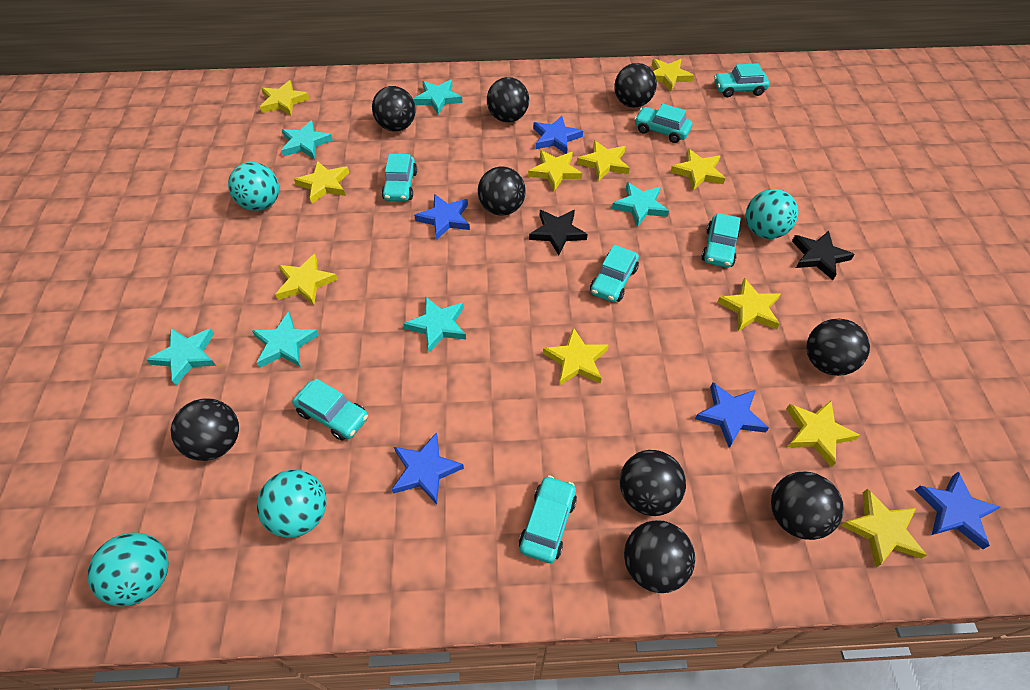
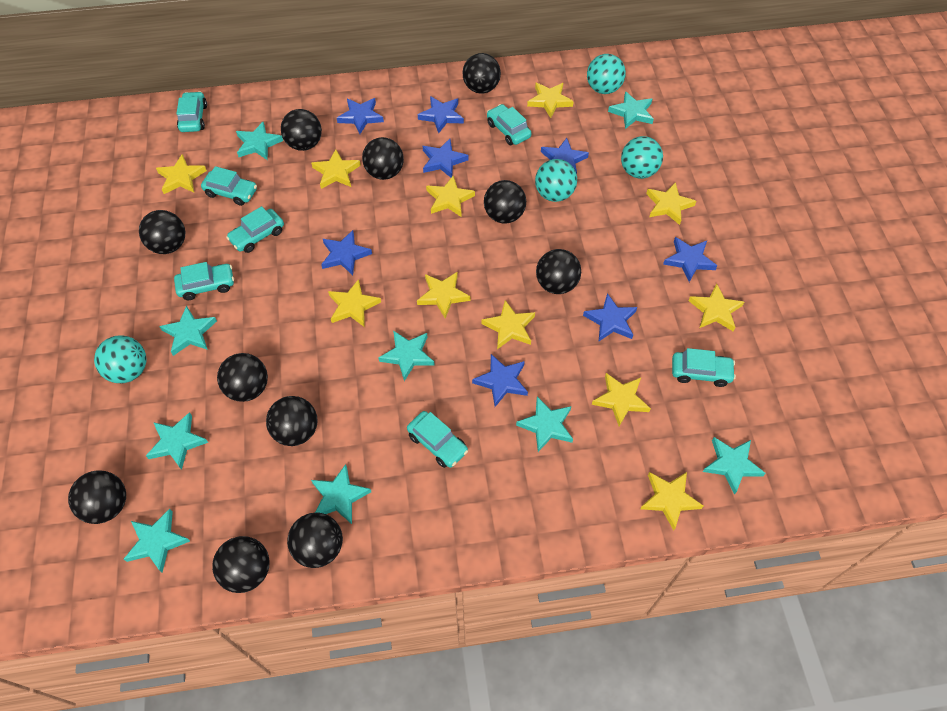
black ball: [171,398,239,461] [372,86,416,132] [478,167,526,216] [487,77,529,122] [614,63,657,108] [620,450,686,516] [624,520,695,593] [771,472,844,540] [806,319,870,376] = 9 -> [68,470,126,524] [139,210,185,254] [212,536,270,593] [217,353,268,402] [266,396,317,446] [281,109,322,151] [287,512,343,568] [362,137,404,180] [463,53,501,94] [484,180,526,224] [536,249,581,294] = 11
black star: [529,210,588,255] [792,231,855,280] = 2 -> none = 0
blue star: [392,432,464,504] [414,194,470,240] [533,116,583,154] [695,382,769,448] [915,472,1001,549] = 5 -> [321,230,372,275] [337,98,384,134] [418,96,464,134] [423,139,469,178] [472,354,528,407] [541,138,589,174] [583,293,637,341] [663,237,717,282] = 8
turquoise star: [146,328,216,385] [252,311,319,368] [281,120,333,159] [403,297,466,353] [413,80,463,115] [612,182,669,227] = 6 -> [124,509,190,572] [146,412,208,470] [159,305,217,356] [236,122,283,160] [311,464,371,524] [378,331,435,381] [516,396,573,452] [608,91,654,129] [703,437,766,495] = 9

